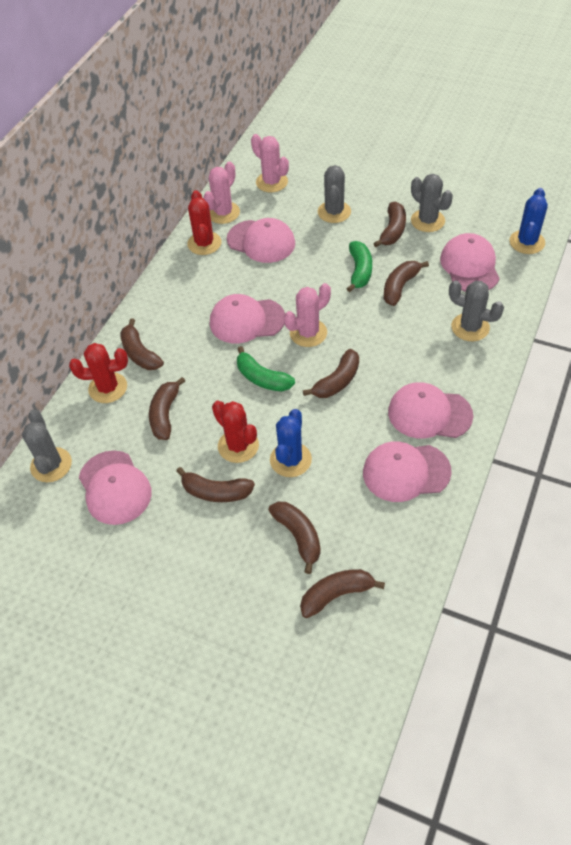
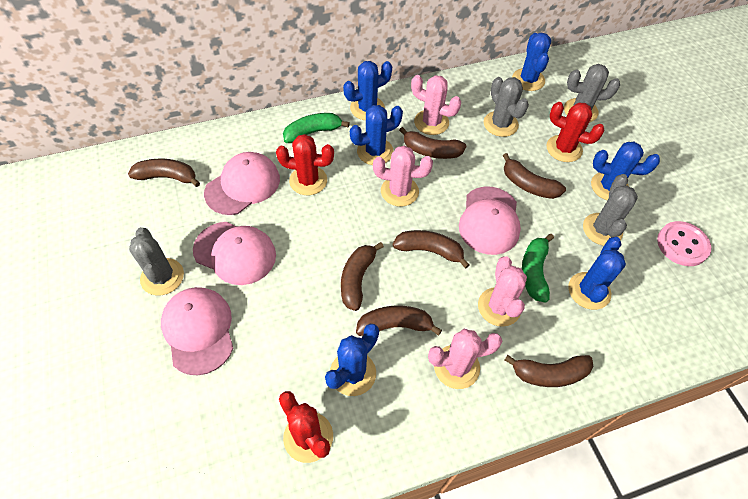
blue cactus: [270,409,312,477] [509,188,548,254] = 2 -> [325,324,379,396] [343,61,392,120] [350,105,403,165] [512,32,551,91] [568,237,626,310] [591,141,660,201] = 6
brown banana: [120,319,164,370] [149,377,185,440] [176,467,255,502] [268,502,321,574] [300,569,385,618] [303,349,359,398] [373,202,406,247] [384,261,429,306] = 8 -> [128,159,200,187] [341,242,384,311] [356,306,442,336] [393,230,470,269] [399,127,466,159] [502,153,566,199] [505,355,594,387] = 7
pink button: none = 0 -> [657,221,711,266] = 1
pink cactus: [203,161,240,224] [251,134,289,193] [284,283,331,347] = 3 -> [373,146,433,207] [411,75,461,135] [428,329,502,389] [478,256,527,327] = 4
pink cap: [79,450,152,525] [210,294,285,343] [227,218,295,263] [363,441,452,502] [388,382,473,438] [440,233,500,292] = 6 -> [161,287,234,375] [193,222,276,285] [204,152,280,215] [459,186,521,255] = 4

